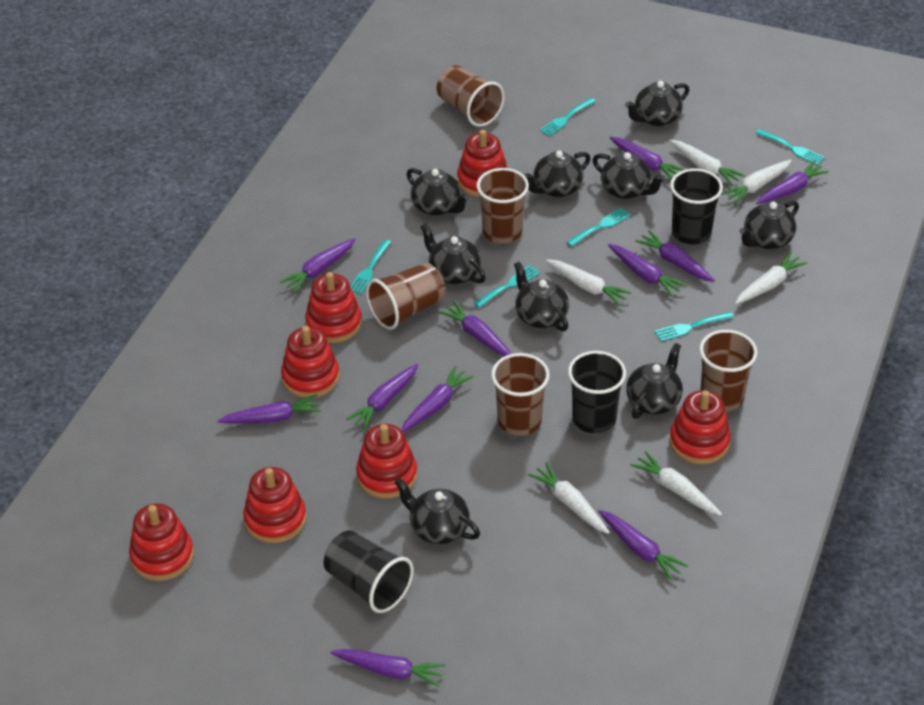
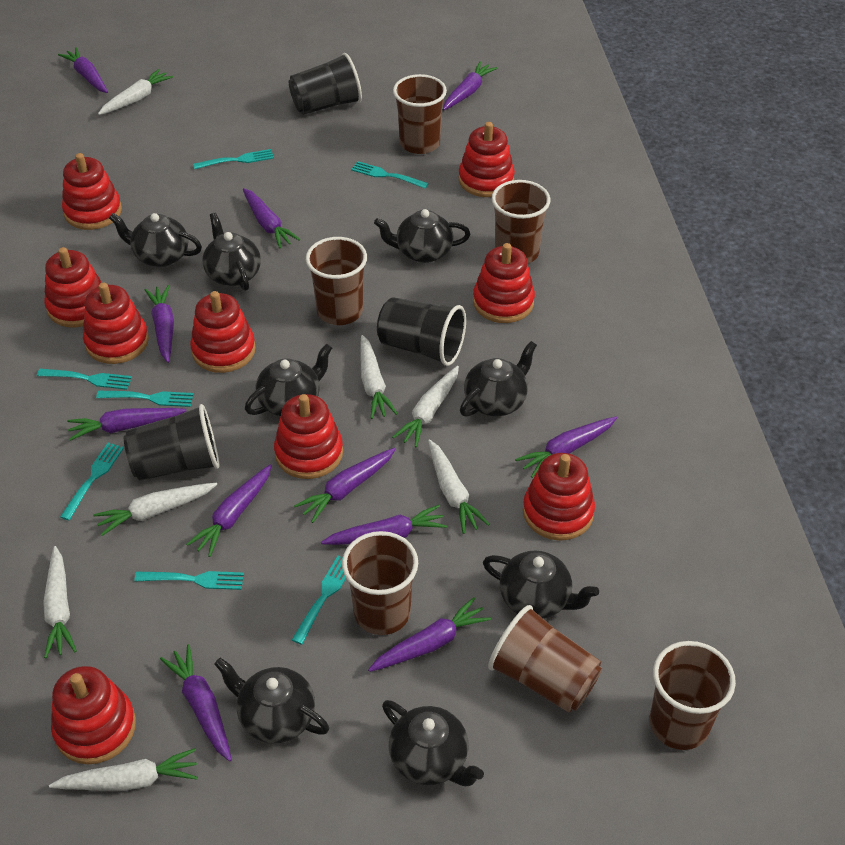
black teapot: [394,478,480,544] [406,168,469,216] [420,224,486,284] [514,262,569,331] [523,151,590,197] [593,152,665,199] [625,81,689,126] [626,343,683,419] [740,201,799,249] = 9 -> [109,213,202,267] [202,213,261,291] [214,658,329,743] [245,344,332,416] [374,209,470,263] [382,700,484,786] [460,341,537,417] [483,551,599,619] = 8
brown cup: [366,263,445,330] [437,65,505,127] [477,168,529,244] [491,353,550,436] [699,330,757,412] = 5 -> [306,237,367,325] [342,531,418,635] [393,74,447,154] [488,605,602,713] [492,180,550,264] [650,641,736,750] = 6
red stacking toy: [129,503,194,581] [243,467,306,543] [281,326,339,398] [305,272,362,343] [356,424,417,499] [457,130,508,197] [670,390,731,464] = 7 -> [44,247,102,328] [51,666,136,764] [62,153,122,230] [83,283,149,364] [190,291,256,373] [274,394,343,479] [459,122,515,197] [473,243,535,323] [523,453,595,541] = 9
turquoise fork: [350,239,391,294] [474,265,540,308] [539,98,596,136] [566,207,631,247] [654,312,734,341] [756,129,825,165] = 6 -> [37,369,132,390] [60,442,124,520] [96,391,194,407] [134,571,244,590] [193,149,274,169] [292,556,346,645] [351,161,429,189] = 7
white carrot: [528,462,610,534] [546,259,632,306] [630,451,722,516] [669,140,745,186] [721,160,792,205] [735,252,807,304] = 6 -> [43,546,77,658] [49,748,198,790] [93,483,217,536] [98,69,173,115] [360,335,398,419] [392,366,459,447] [428,439,490,534] = 7

